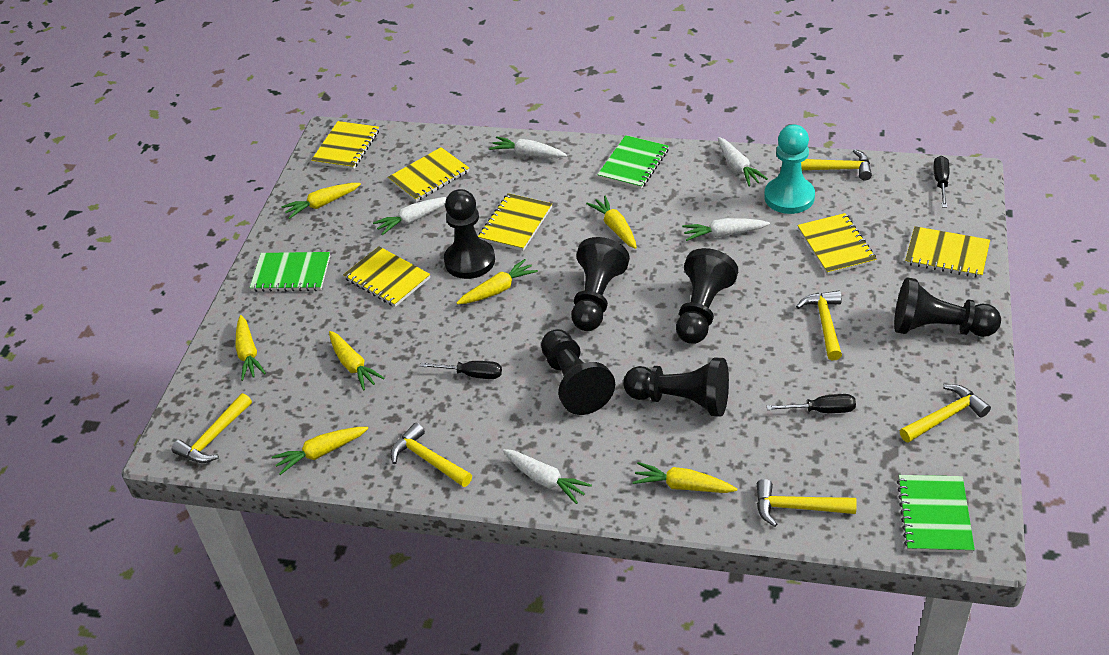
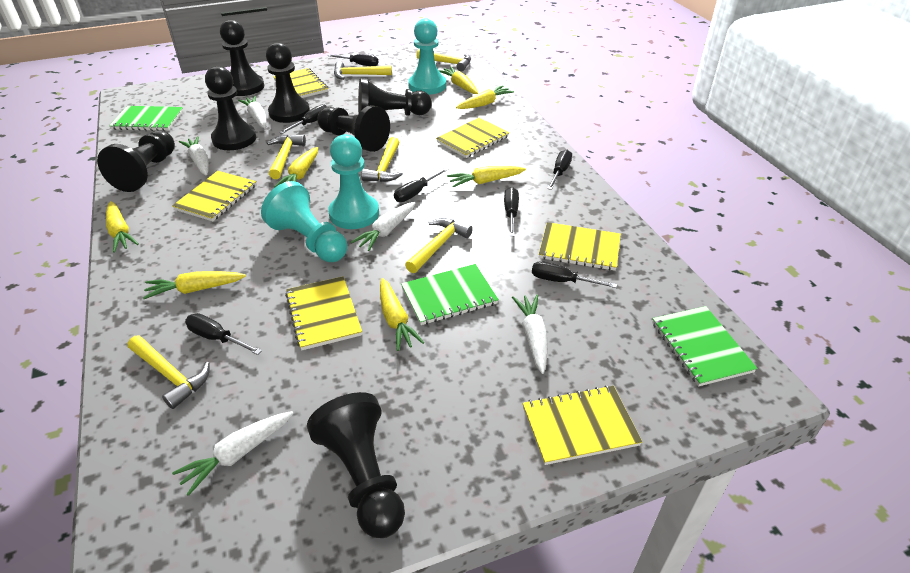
black pawn: [444,189,495,279] [541,329,615,415] [571,237,630,331] [623,357,729,417] [676,248,738,344] [894,277,1001,337] = 6 -> [97,130,175,192] [205,66,256,150] [220,20,264,96] [266,42,310,123] [307,392,405,538] [317,105,390,152] [358,78,432,116] = 7
black screwdriver: [420,361,502,379] [767,394,856,413] [933,156,949,208] = 3 -> [185,313,262,355] [279,104,327,134] [328,54,378,66] [394,167,449,202] [504,187,519,236] [532,261,617,288] [547,150,572,190] = 7
turquoise pawn: [764,125,815,214] = 1 -> [261,181,347,262] [328,134,379,229] [408,18,446,95] = 3

